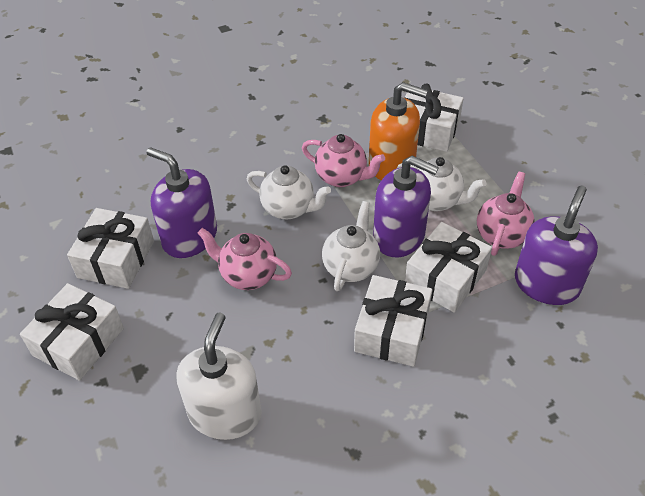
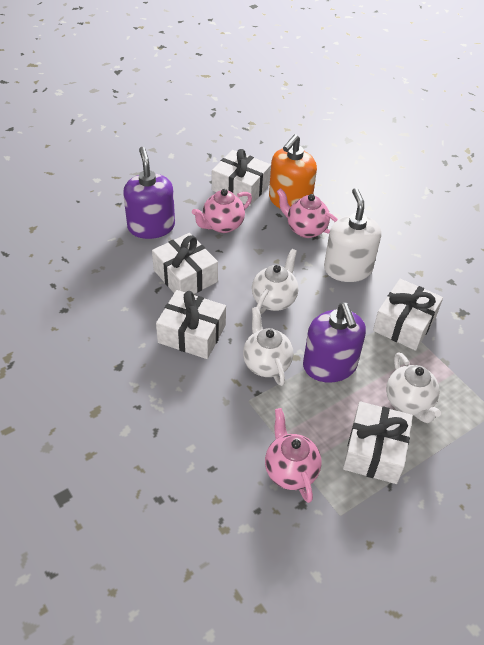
purple soap dispenser: [146,147,217,258] [373,156,439,257] [515,185,598,305] = 3 -> [123,147,175,239] [303,303,366,383] = 2

